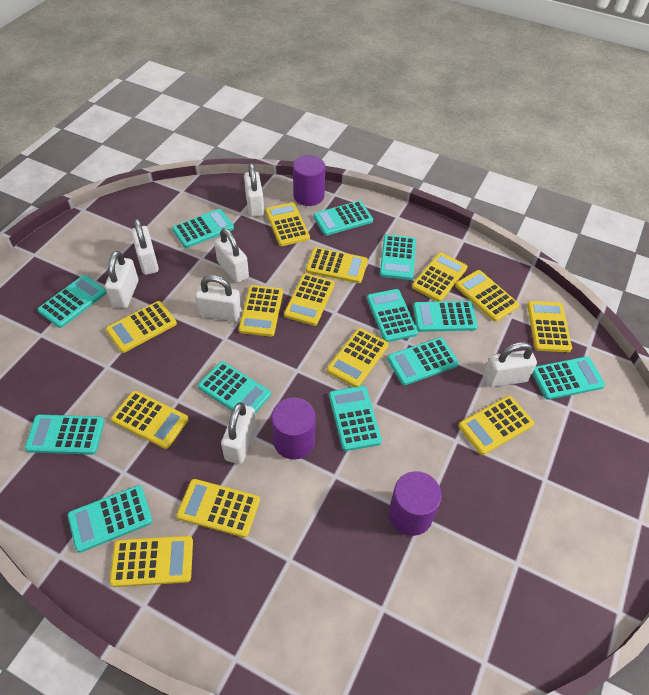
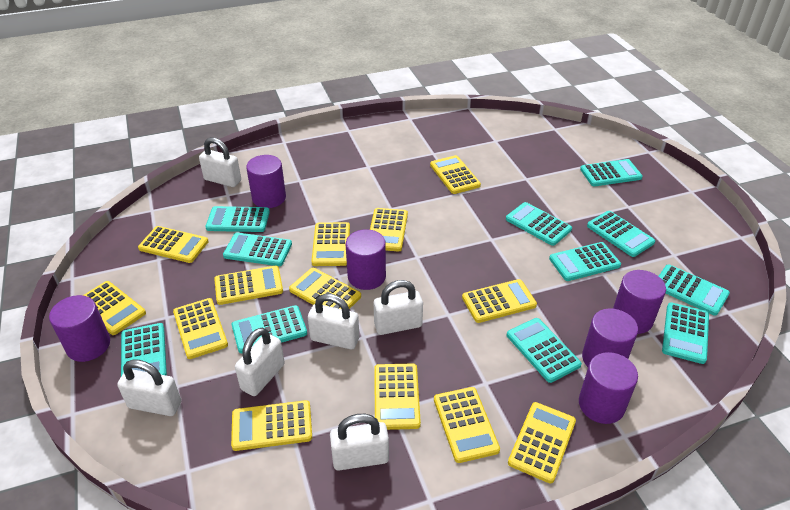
purple cylinder: [271,398,316,460] [293,155,325,206] [389,471,442,536] = 3 -> [49,295,110,362] [246,155,286,208] [346,229,386,290] [579,352,638,424] [582,308,638,367] [613,270,666,334] = 6
turquoise calculator: [25,414,104,455] [38,275,107,328] [68,485,152,553] [172,209,234,248] [198,361,271,413] [313,201,373,236] [329,386,382,451] [367,289,418,342] [380,234,416,280] [387,337,459,385] [413,301,478,332] [532,357,605,400] = 12 -> [121,323,167,376] [206,206,270,232] [223,232,292,266] [232,305,307,353] [506,202,572,246] [507,318,582,383] [549,242,621,281] [580,159,643,186] [587,211,655,257] [659,264,730,316] [662,302,709,364] = 11
white padlock: [105,251,138,308] [131,219,159,275] [195,275,242,322] [214,228,249,283] [221,402,257,464] [244,163,264,217] [483,342,537,387] = 7 -> [117,359,181,416] [199,137,241,187] [235,328,285,396] [308,294,359,349] [330,414,389,471] [374,280,423,335] = 6

